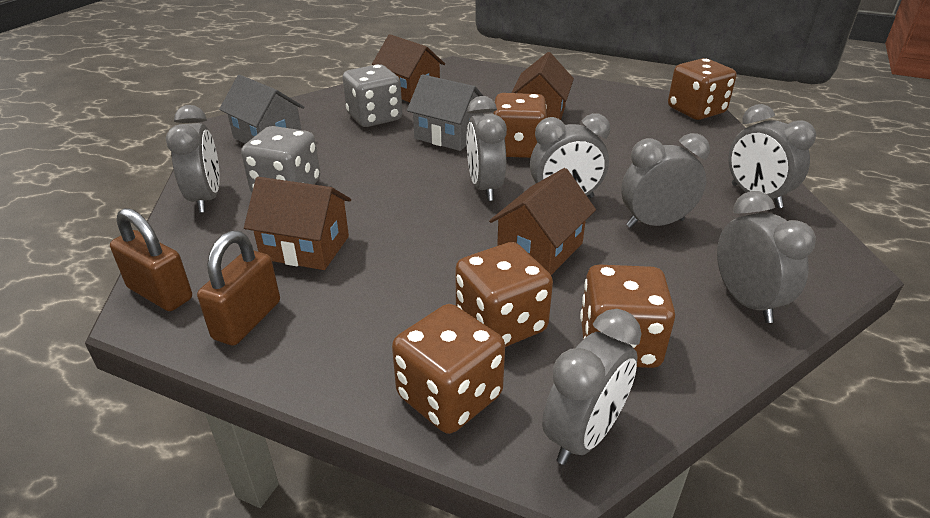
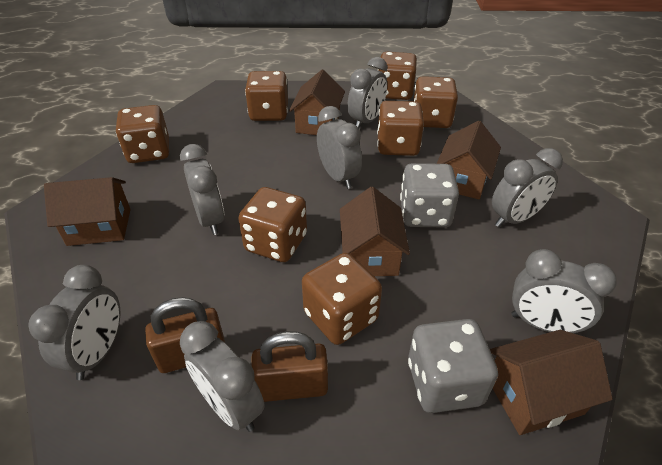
brown dice: [392,304,505,434] [455,242,553,347] [493,93,547,158] [580,265,675,368] [668,58,737,120] = 5 -> [116,105,169,163] [238,187,307,262] [245,71,288,121] [302,253,382,345] [377,101,424,156] [378,52,417,100] [414,76,458,128] = 7
brown house: [244,177,351,270] [372,34,445,103] [489,168,596,275] [511,52,574,120] = 4 -> [44,177,131,246] [289,70,345,135] [340,187,410,276] [437,121,501,199] [490,330,613,435] = 5
grey house: [219,75,305,144] [407,74,483,151] = 2 -> none = 0

